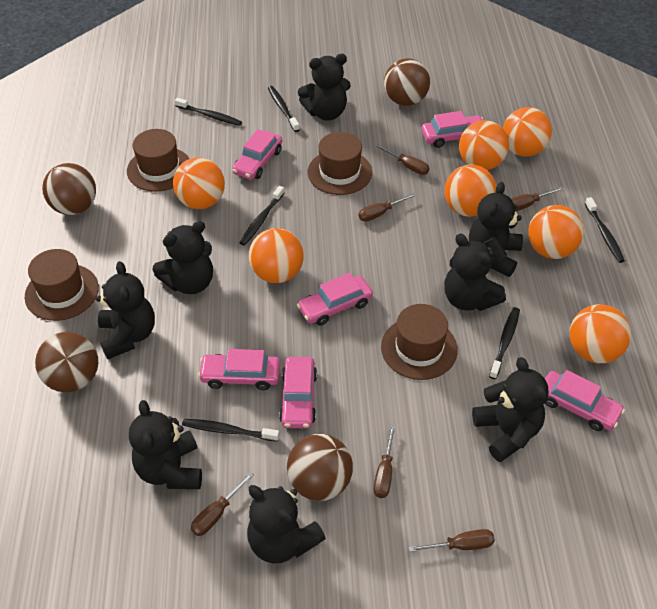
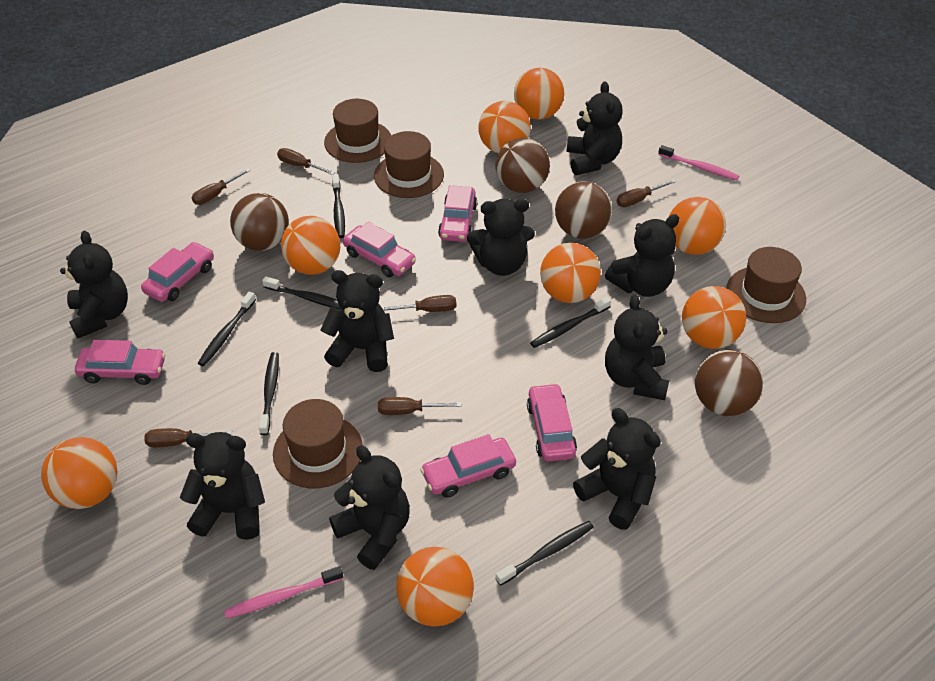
black teddy bear: [96,261,155,359] [129,400,202,489] [152,221,213,294] [247,485,326,563] [298,54,351,121] [444,234,506,311] [469,182,523,277] [472,357,549,462] = 8 -> [60,231,128,338] [180,432,265,540] [321,270,394,372] [329,445,410,570] [467,199,535,276] [567,81,623,175] [573,408,661,530] [605,214,679,297] [605,294,669,400] = 9
orange ball: [173,157,225,209] [249,228,304,283] [444,164,496,217] [459,120,509,170] [503,107,552,157] [528,205,584,259] [570,304,631,363] = 7 -> [41,437,118,509] [281,216,340,275] [396,547,474,627] [478,101,531,153] [514,68,564,119] [540,243,601,303] [669,197,726,255] [682,286,746,349] = 8
pink toothbrush: none = 0 -> [224,566,343,619] [658,145,739,180] = 2

